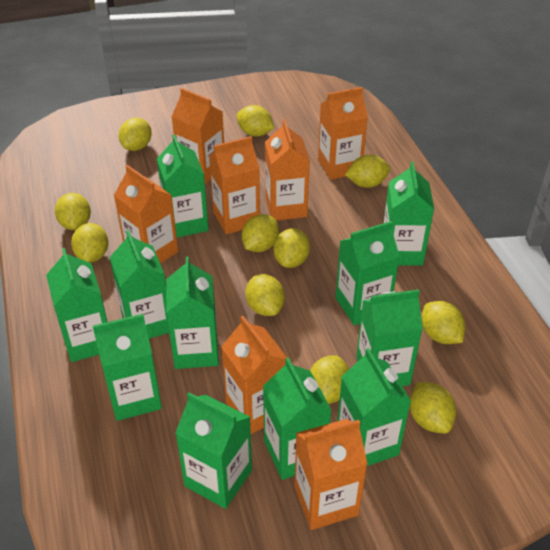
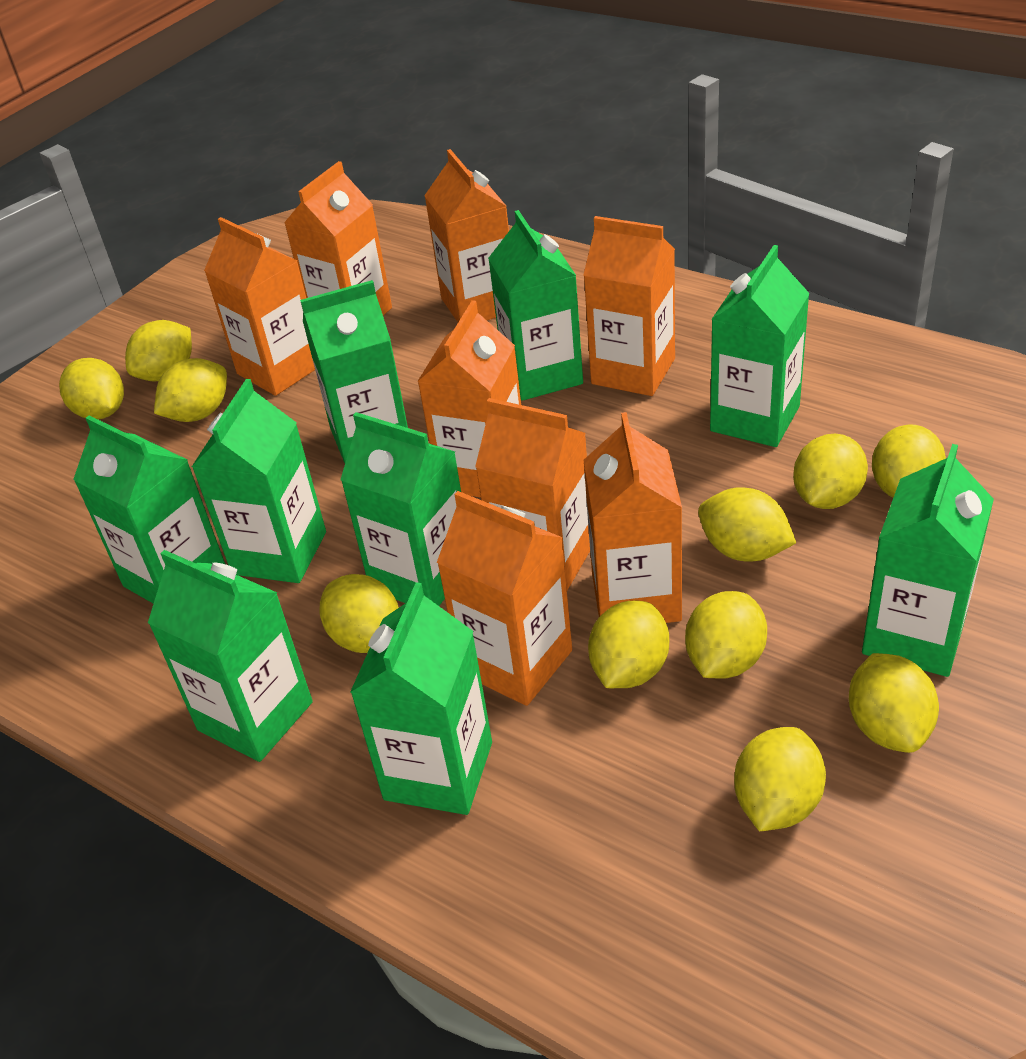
green carton: [46,248,108,362] [93,314,162,421] [110,230,169,339] [157,134,209,238] [166,256,219,369] [175,392,252,509] [263,358,332,480] [336,221,400,326] [337,348,411,466] [356,289,423,386] [384,162,434,266] = 11 -> [73,415,225,604] [148,550,313,762] [192,379,326,583] [300,280,408,463] [340,412,461,606] [350,582,492,815] [488,210,583,401] [710,245,810,447] [862,444,994,677] = 9
orange carton: [114,165,178,264] [172,88,224,184] [209,136,260,234] [221,316,287,434] [265,119,310,221] [294,419,368,530] [318,87,368,180] = 7 -> [204,217,315,396] [284,161,392,316] [417,300,521,498] [424,149,509,322] [437,491,572,706] [475,398,590,590] [583,216,675,396] [584,412,682,623] = 8

